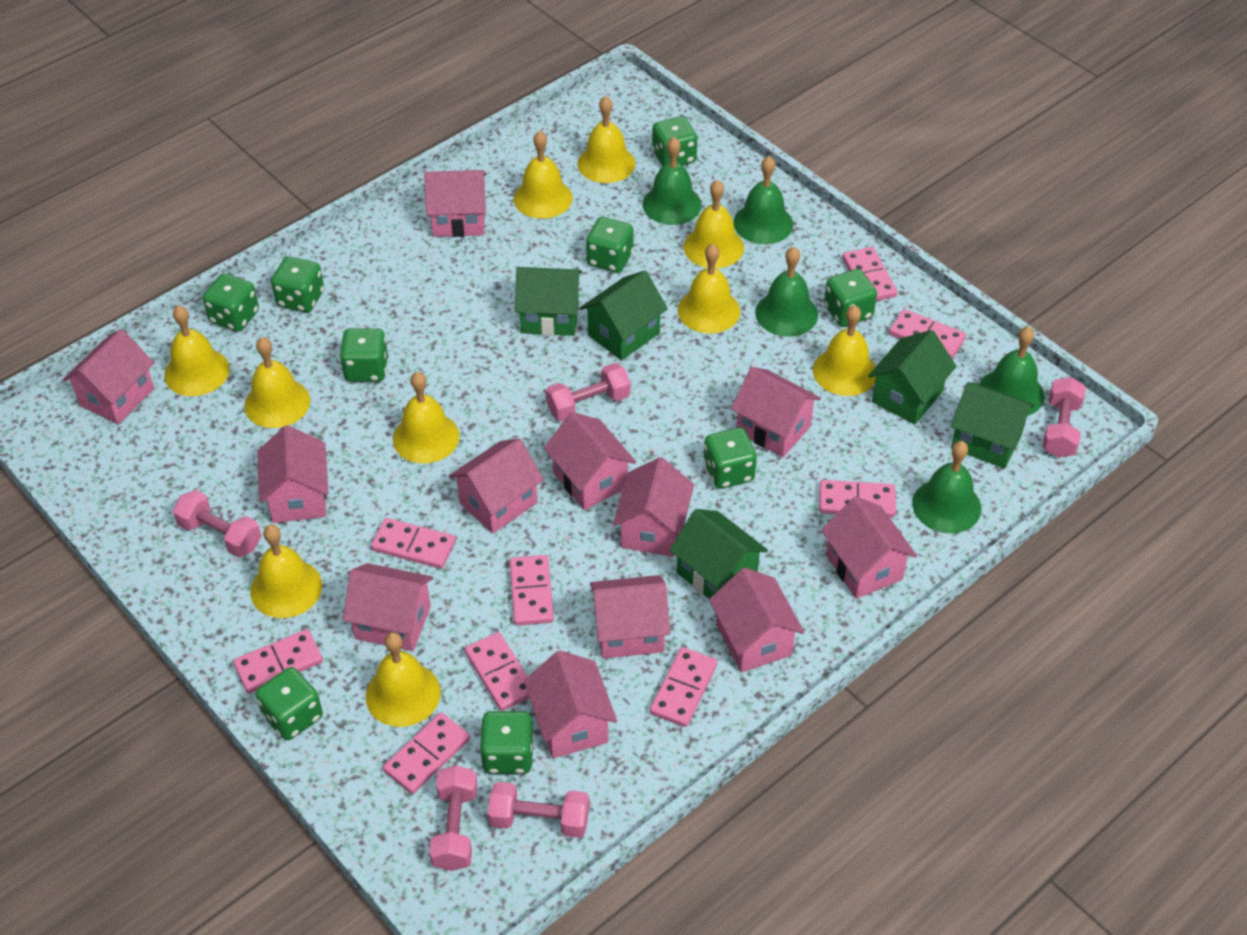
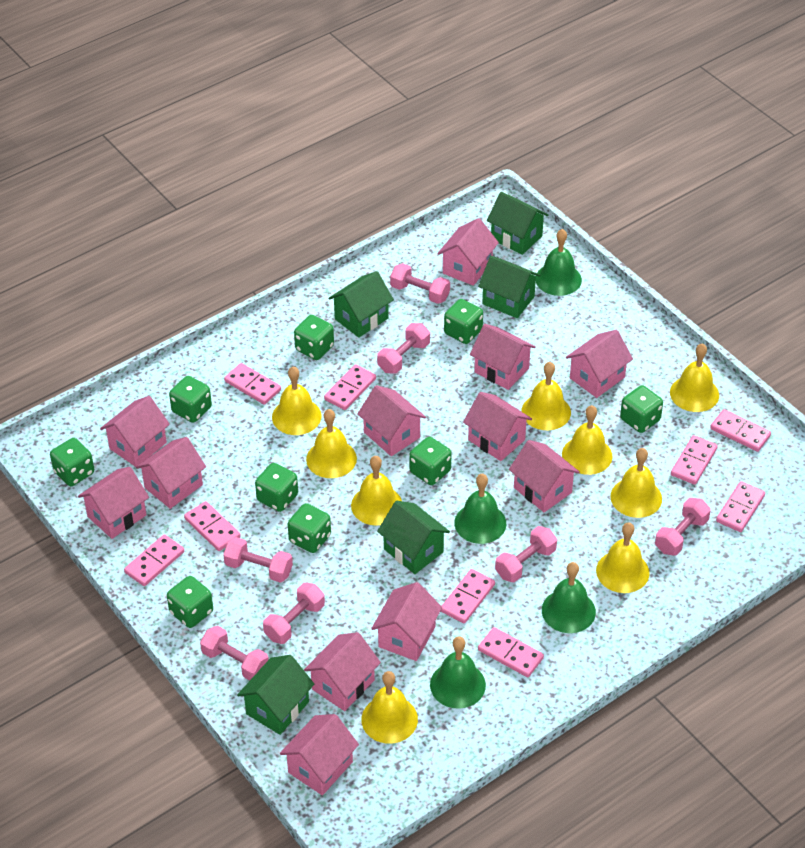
green bell: [643,137,702,225] [734,156,793,244] [755,247,818,337] [912,441,981,533] [980,326,1044,416] = 5 -> [430,636,486,709] [454,474,506,544] [536,229,582,296] [542,562,596,633] = 4
pink dumbbell: [173,490,261,558] [429,765,477,871] [488,782,589,838] [546,363,631,421] [1042,377,1086,458] = 5 -> [200,626,269,681] [223,537,293,583] [263,583,325,644] [377,323,430,374] [390,263,450,304] [495,526,557,582] [655,498,711,556] = 7
yellow bell: [164,305,230,396] [244,337,310,428] [250,525,322,618] [366,632,441,727] [393,372,459,463] [514,131,572,219] [577,96,635,183] [678,244,740,333] [684,180,744,269] [813,305,876,396] = 10 -> [272,366,321,435] [306,409,357,478] [351,456,402,526] [361,671,418,744] [521,362,571,430] [562,405,612,475] [596,522,650,593] [610,448,662,518] [670,343,719,412] = 9

